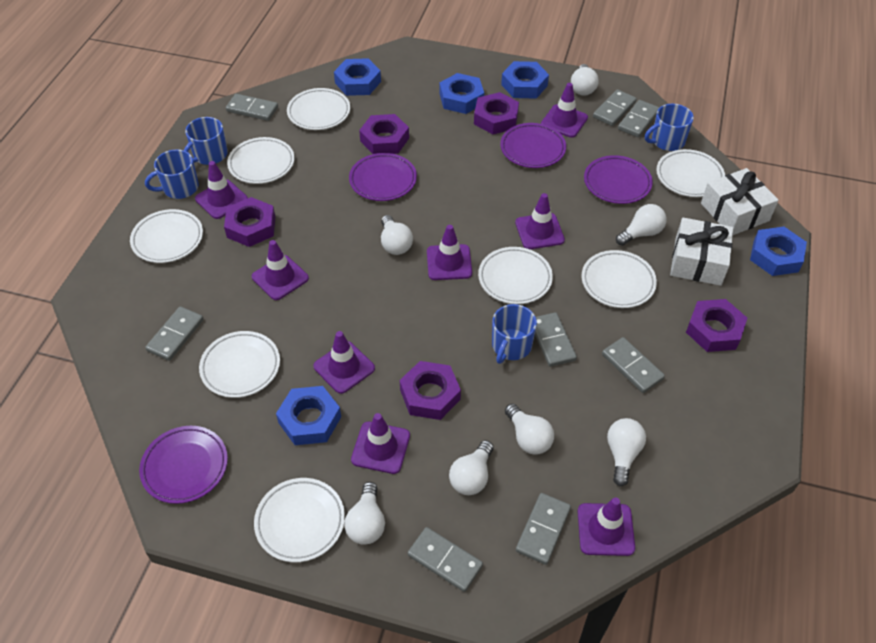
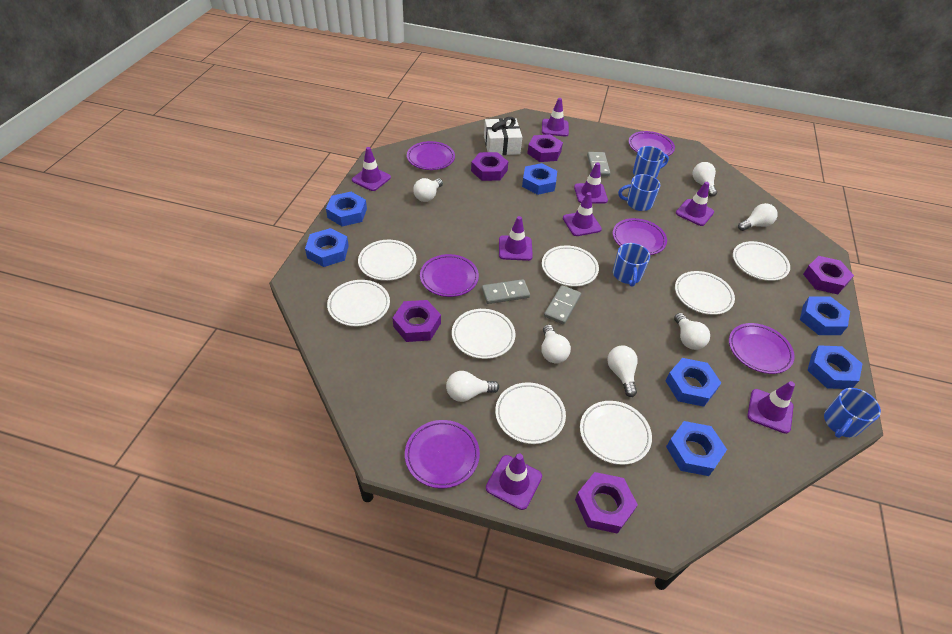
blue nut: [276,386,341,445] [334,58,381,96] [439,73,484,114] [501,61,549,99] [750,227,807,276] = 5 -> [305,228,349,267] [326,192,367,227] [522,163,557,195] [666,358,721,407] [666,421,727,476] [800,296,850,335] [807,345,862,389] = 7
grey domino: [145,306,204,361] [226,94,278,121] [408,527,483,592] [516,493,571,565] [535,312,577,367] [593,89,637,126] [602,337,665,393] [618,100,659,137] = 8 -> [482,279,530,304] [544,285,581,325] [587,152,610,176] = 3
purple plate: [139,426,228,504] [349,153,417,201] [500,123,566,168] [584,155,653,204] = 4 -> [405,420,480,488] [407,141,455,170] [420,254,479,297] [613,218,667,255] [629,131,675,156] [729,323,795,374] = 6
white gift: [670,218,733,286] [701,168,779,235] = 2 -> [484,117,522,155] = 1

